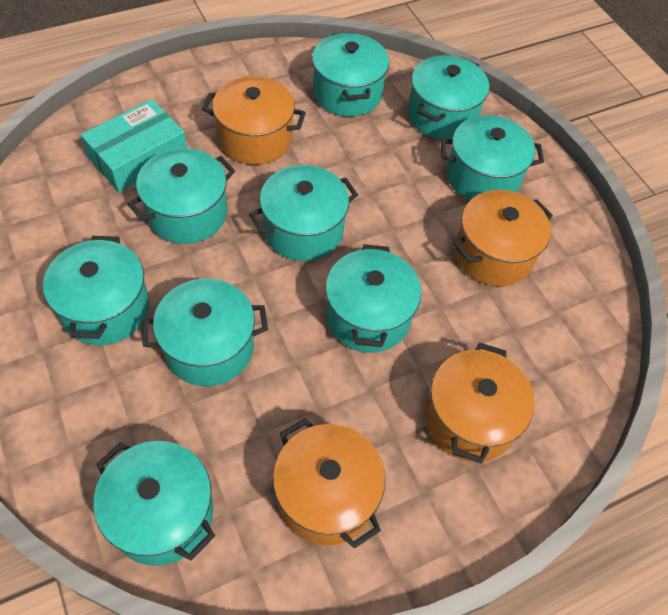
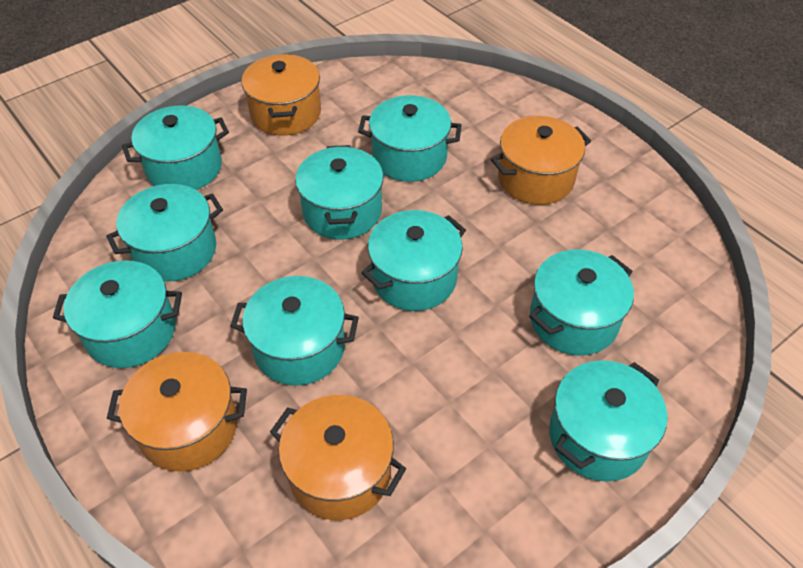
turquoise box: [81,99,187,192] = 1 -> none = 0

